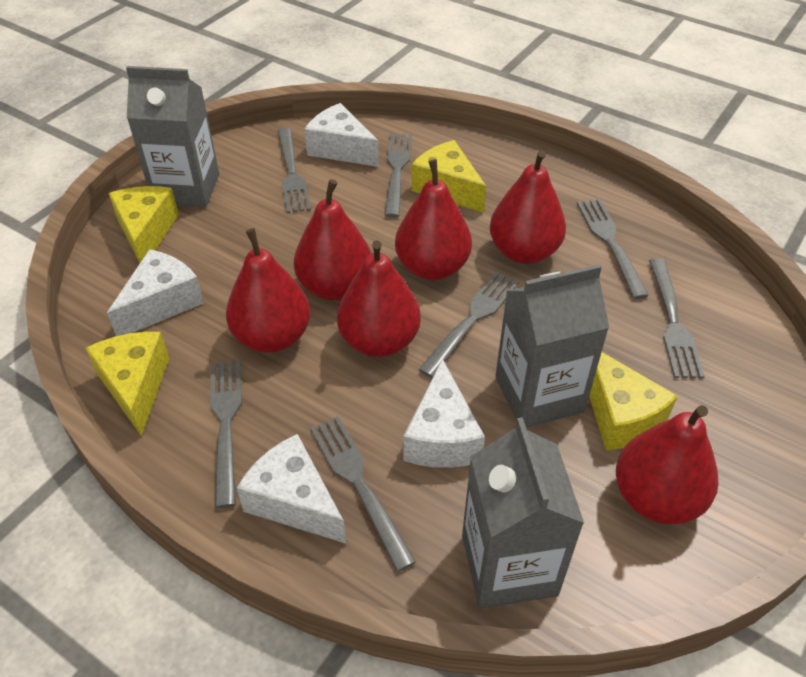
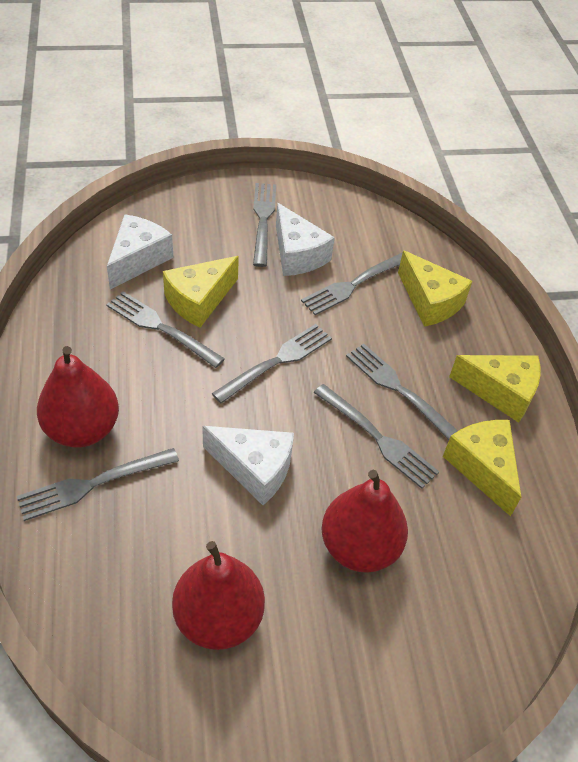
grey carton: [126,66,219,208] [462,417,584,609] [495,264,609,428] = 3 -> none = 0
red pear: [226,228,311,353] [294,179,371,300] [337,240,421,357] [395,159,472,280] [490,150,566,264] [616,405,718,525] = 6 -> [37,346,119,448] [172,541,265,650] [321,470,408,573] = 3
white cheese: [107,249,204,336] [237,434,346,544] [304,103,379,167] [403,359,485,468] = 4 -> [107,214,173,289] [202,426,294,505] [276,203,335,276] = 3

